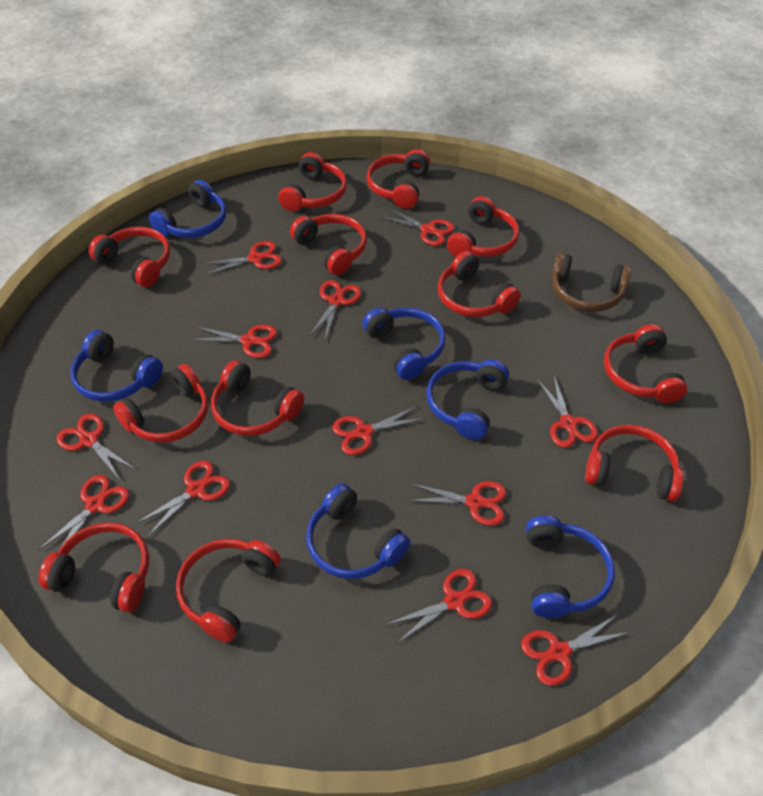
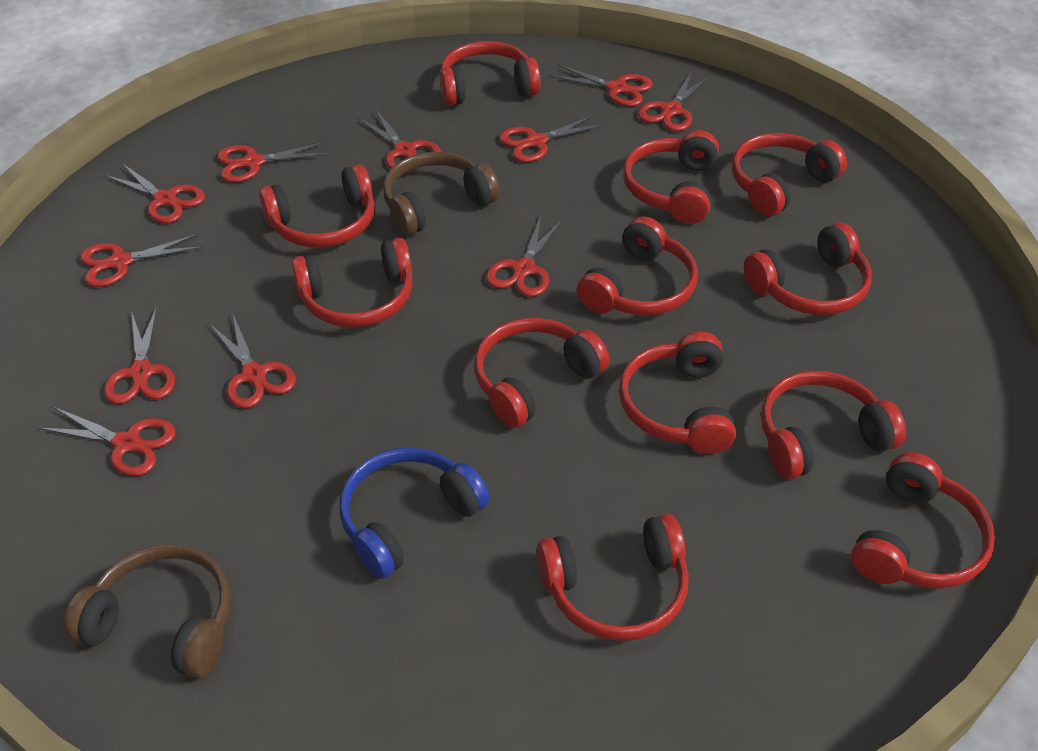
blue headphones: [70,330,163,402] [149,180,226,238] [306,483,411,579] [362,307,446,380] [426,359,509,440] [526,515,615,618] = 6 -> [339,447,490,579] = 1
brown headphones: [551,253,632,312] = 1 -> [64,544,231,678] [383,151,500,236] = 2
red scissors: [38,475,129,550] [56,413,135,480] [135,461,230,537] [191,325,277,358] [201,241,282,275] [309,280,361,340] [332,406,425,455] [380,208,455,246] [386,569,492,643] [407,481,506,526] [521,614,630,686] [537,376,598,448] = 12 -> [38,407,176,476] [80,233,204,287] [104,306,175,404] [105,163,205,223] [209,315,296,408] [217,142,329,182] [358,110,441,173] [486,216,563,297] [499,114,606,162] [549,64,652,106] [638,71,710,131] = 11

